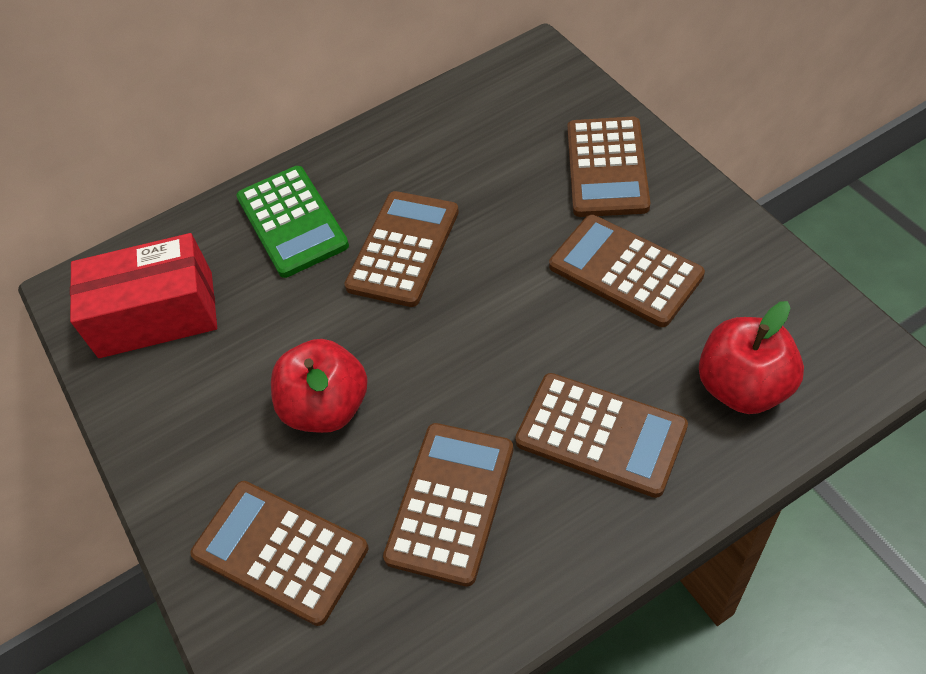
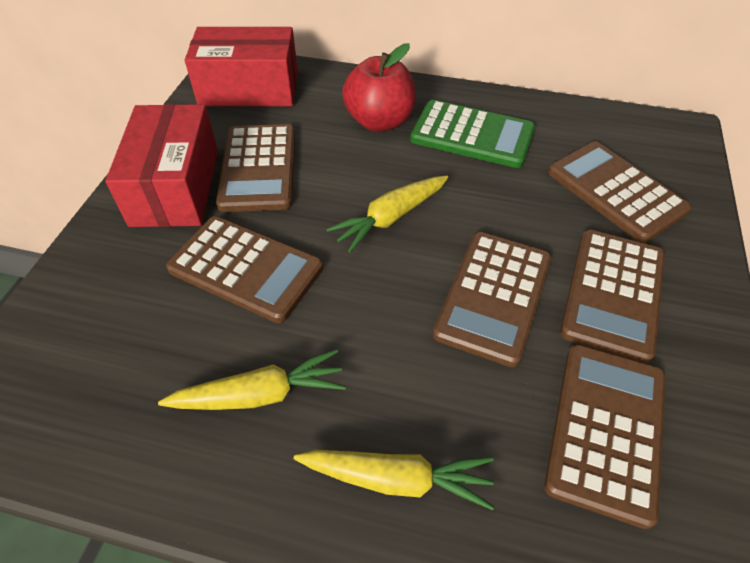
red apple: [271,339,368,433] [699,301,804,414] = 2 -> [342,43,416,132] = 1
red box: [70,233,217,358] = 1 -> [105,104,218,227] [185,27,298,107] = 2
yellow carrot: none = 0 -> [158,349,346,410] [294,450,494,510] [326,176,448,253] = 3

